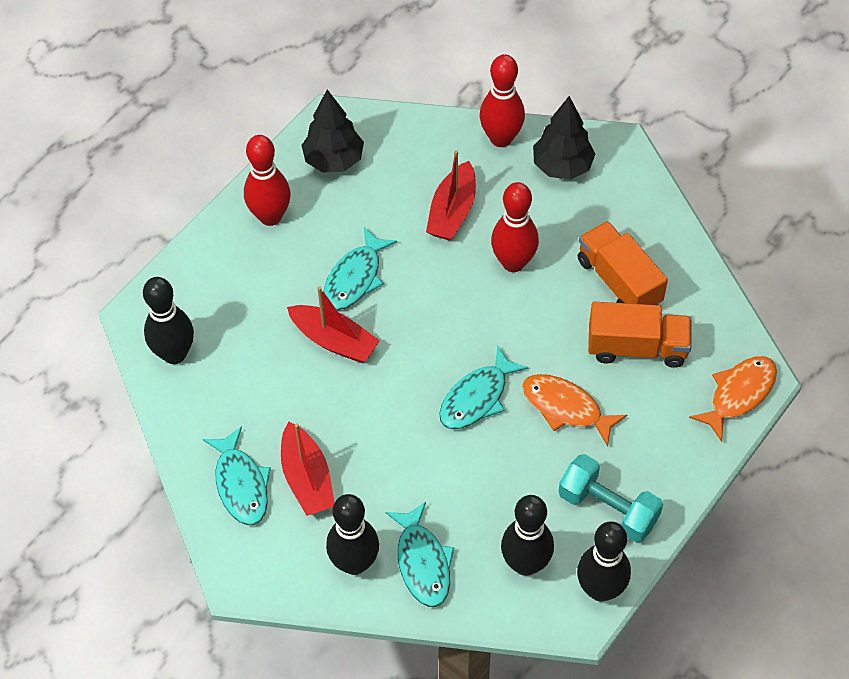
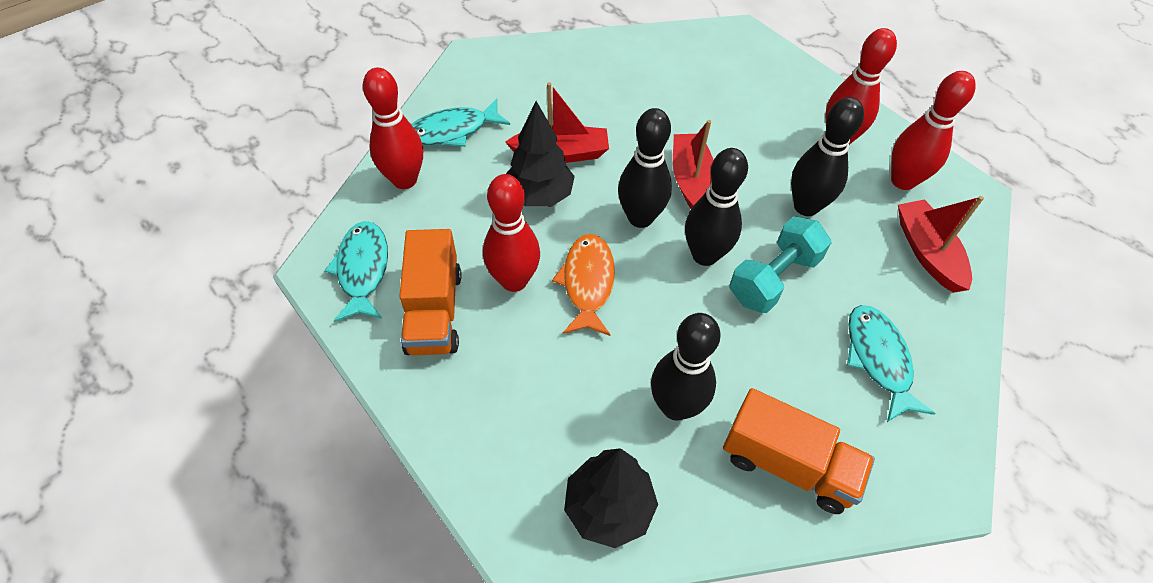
orange fish: [522,374,627,447] [689,356,777,442] = 2 -> [552,234,615,336] = 1
red bowling pin: [244,135,290,226] [480,54,525,147] [491,182,539,272] = 3 -> [363,68,423,189] [483,174,540,292] [825,28,897,145] [891,71,976,190] = 4
turquoise fish: [203,426,271,525] [324,227,397,310] [386,502,454,607] [439,346,529,429] = 4 -> [324,221,388,322] [411,99,510,147] [847,305,936,422] = 3

